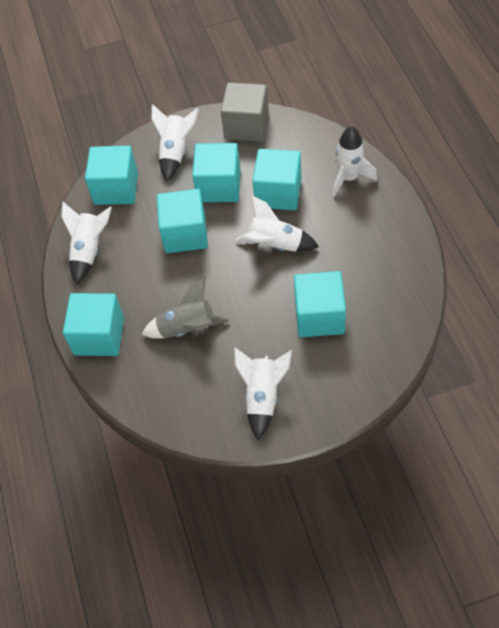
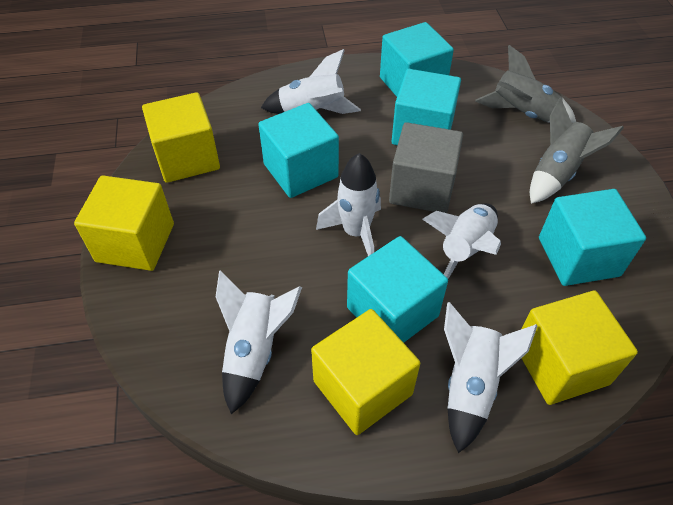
grey rocket: [142,277,229,339] = 1 -> [475,45,576,123] [530,98,624,204] = 2
turquoise cube: [63,293,124,356] [85,146,138,205] [157,189,208,253] [192,143,241,202] [252,149,301,210] [294,271,346,337] = 6 -> [258,103,339,198] [347,236,448,343] [380,22,454,97] [392,69,461,145] [539,189,646,286] = 5
yellow cube: none = 0 -> [74,175,174,271] [142,92,220,183] [311,309,420,435] [522,290,638,405] = 4

